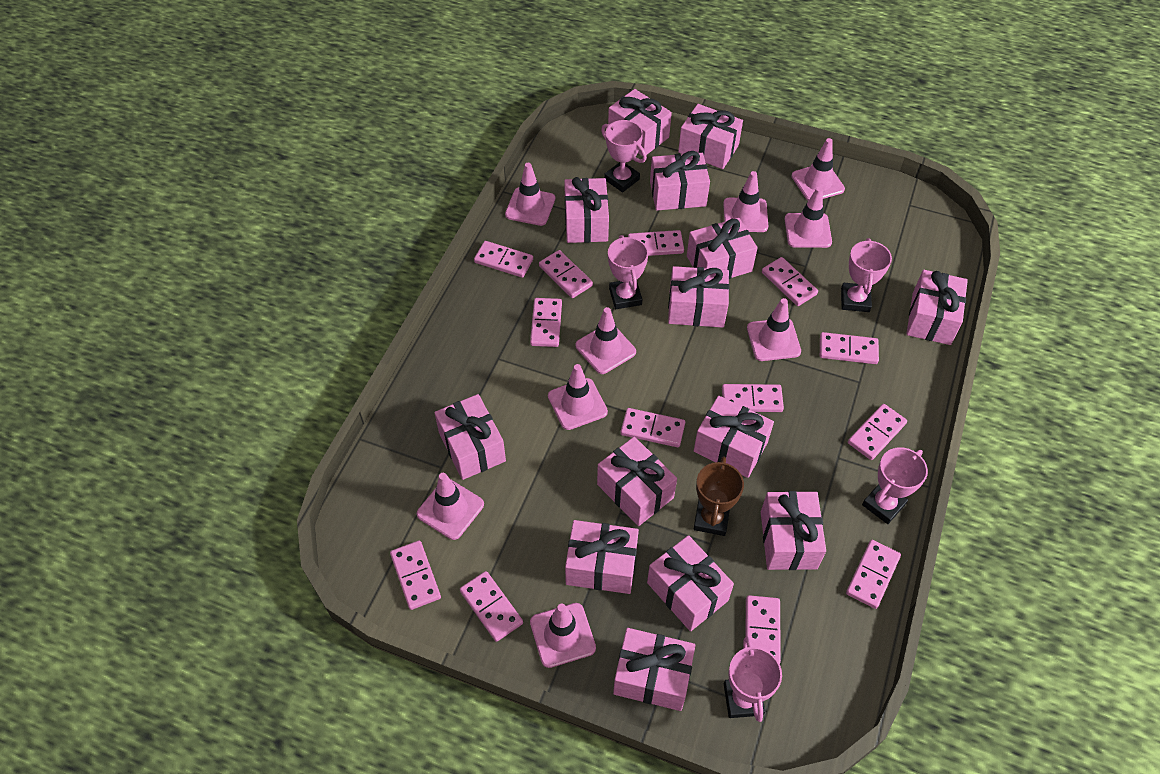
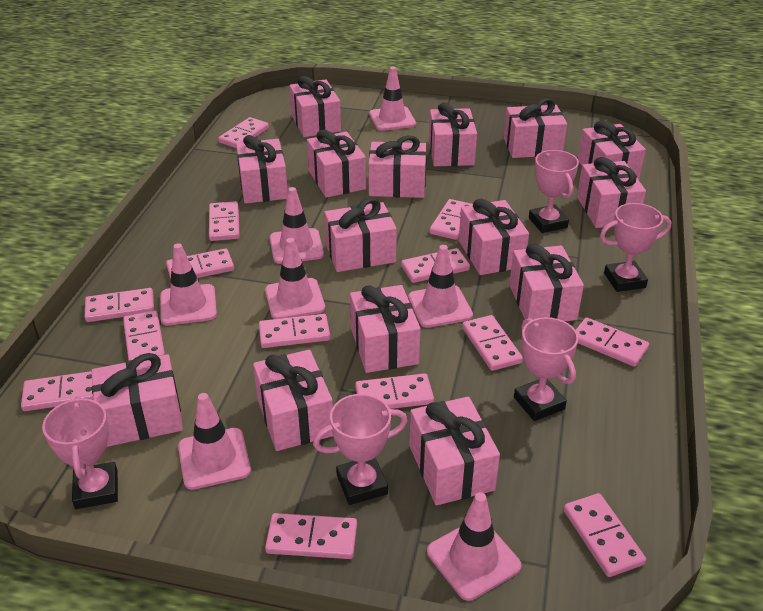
brown trophy: [694,456,744,536] = 1 -> none = 0
pink domino: [390,540,441,610] [460,571,523,642] [474,241,533,278] [530,298,562,347] [539,250,593,298] [621,408,685,447] [628,230,684,256] [722,384,784,412] [745,595,781,664] [762,257,818,306] [820,332,879,364] [846,540,901,609] [848,404,907,460] = 13 -> [21,371,93,411] [85,288,154,322] [123,311,165,361] [166,248,234,279] [209,201,240,241] [218,117,269,148] [259,314,330,348] [265,513,357,559] [355,373,434,409] [401,248,470,283] [430,199,473,240] [462,315,523,371] [564,493,646,577] [576,317,649,367] = 14
pink gift: [434,394,506,480] [564,177,609,243] [565,520,639,594] [597,437,677,526] [608,89,672,156] [613,628,696,711] [647,535,734,631] [650,151,710,211] [668,266,729,328] [678,104,743,169] [687,218,758,279] [694,396,774,478] [761,491,826,570] [907,270,968,345] = 14 -> [91,353,183,447] [236,135,288,204] [253,349,333,451] [289,76,341,137] [307,130,366,198] [324,198,397,272] [350,285,421,373] [368,135,427,198] [409,397,500,505] [429,102,477,166] [459,199,529,275] [504,98,567,158] [509,244,584,321] [577,157,646,228] [578,120,646,180] = 15
pink traffic cone: [417,473,484,540] [505,163,555,226] [530,603,596,668] [548,364,608,430] [576,307,636,374] [723,171,768,232] [747,298,801,361] [785,187,832,248] [791,138,845,201] = 9 -> [160,243,217,325] [178,393,251,490] [265,238,325,319] [270,187,324,264] [369,67,416,131] [408,245,473,328] [427,492,521,601] = 7

